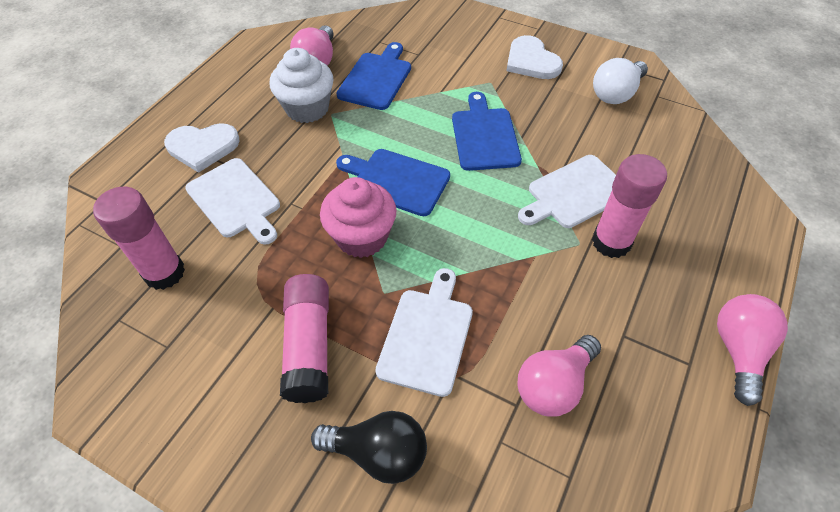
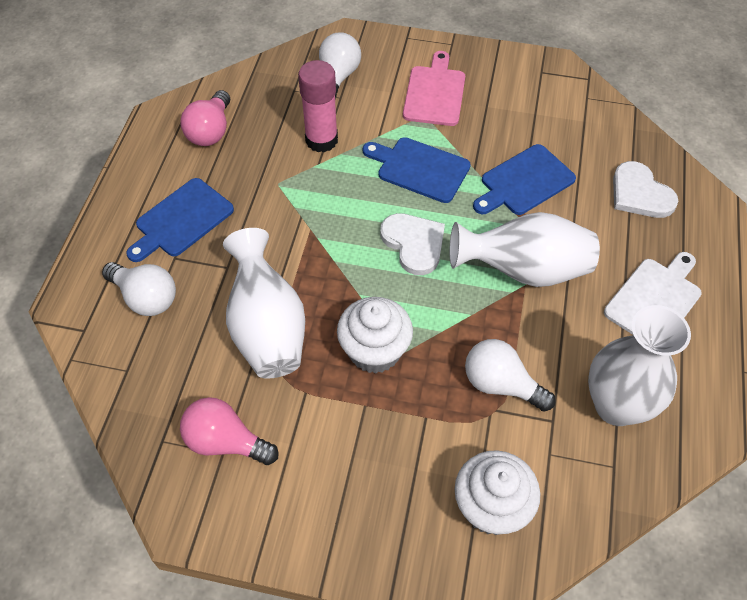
black light bulb: [311,411,427,484] = 1 -> none = 0
pink cupcake: [320,177,397,258] = 1 -> none = 0
pink cutting board: none = 0 -> [403,51,465,126] = 1
pink glue stick: [93,186,185,290] [280,274,329,403] [592,154,667,258] = 3 -> [298,60,338,152] = 1
pink light bulb: [290,25,334,66] [517,335,601,417] [717,294,788,406] = 3 -> [180,90,230,146] [180,397,278,465] = 2
white cupcake: [270,48,334,123] = 1 -> [337,297,413,374] [454,450,540,535] = 2
white cutting board: [185,158,280,245] [375,268,473,397] [518,155,616,228] = 3 -> [604,252,702,335] = 1
white light bulb: [593,58,648,104] = 1 -> [102,262,176,316] [319,32,361,99] [465,339,556,412] = 3
white vase: none = 0 -> [223,228,305,379] [449,212,600,287] [588,305,691,426] = 3

